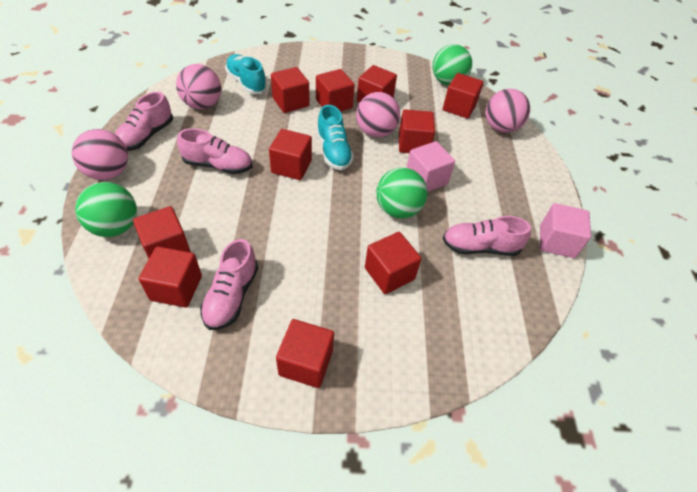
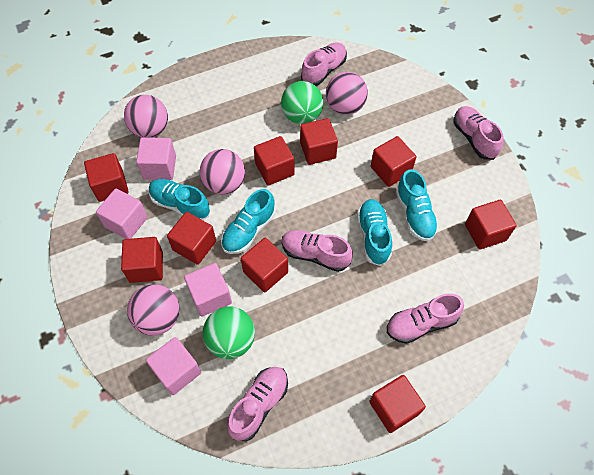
green ball: [75,182,137,237] [376,168,427,218] [432,44,472,86] = 3 -> [203,306,255,359] [281,81,323,124] = 2
pink cube: [407,141,455,192] [540,203,591,258] = 2 -> [96,189,148,239] [136,137,176,180] [146,337,201,395] [184,263,232,317] = 4
pink shoe: [115,92,173,151] [177,128,252,174] [200,239,258,330] [443,216,531,256] = 4 -> [227,367,288,441] [282,230,353,272] [301,43,347,86] [386,293,464,344] [453,106,503,160] = 5
red cube: [133,206,191,259] [139,246,202,308] [269,129,312,180] [271,67,309,113] [276,319,334,388] [316,69,355,111] [357,65,397,103] [365,232,422,294] [399,109,435,153] [443,73,484,119] = 10 -> [84,153,129,202] [121,237,163,283] [167,212,216,265] [241,238,288,293] [254,136,294,185] [300,118,338,165] [369,375,426,433] [371,136,416,187] [465,200,517,250] = 9
turquoise shoe: [225,54,267,94] [317,105,354,170] = 2 -> [149,179,210,220] [221,189,276,254] [357,199,392,266] [396,169,439,241] = 4

